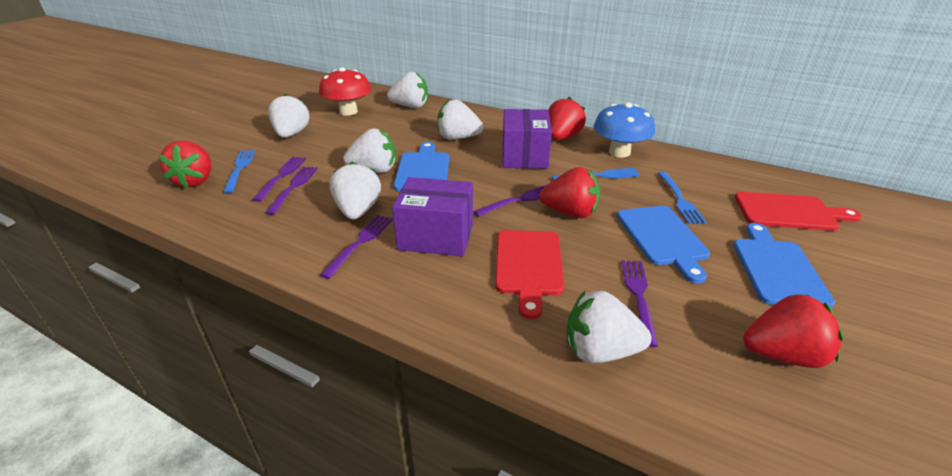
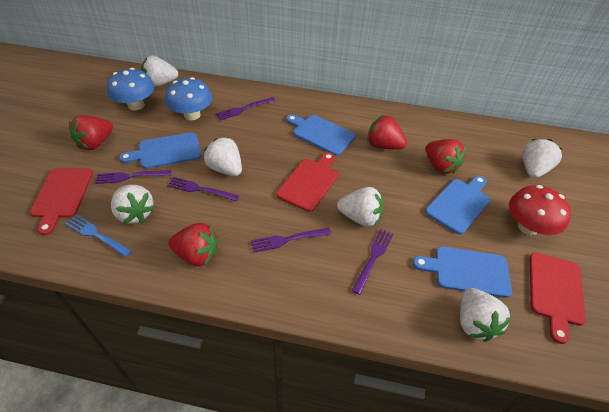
blue cutting board: [394,142,450,191] [617,206,710,283] [733,223,835,308] = 3 -> [119,132,201,169] [286,114,356,156] [413,246,512,298] [425,176,490,235] = 4
blue fork: [223,150,255,193] [552,168,640,180] [658,171,707,224] = 3 -> [66,215,132,257] = 1
blue mushroom: [594,103,655,158] = 1 -> [107,68,155,110] [165,77,212,120] = 2
purple box: [392,177,473,256] [503,109,552,169] = 2 -> none = 0
red cutting board: [495,230,564,319] [735,192,861,231] = 2 -> [30,168,93,236] [277,152,338,212] [529,253,586,344] = 3

